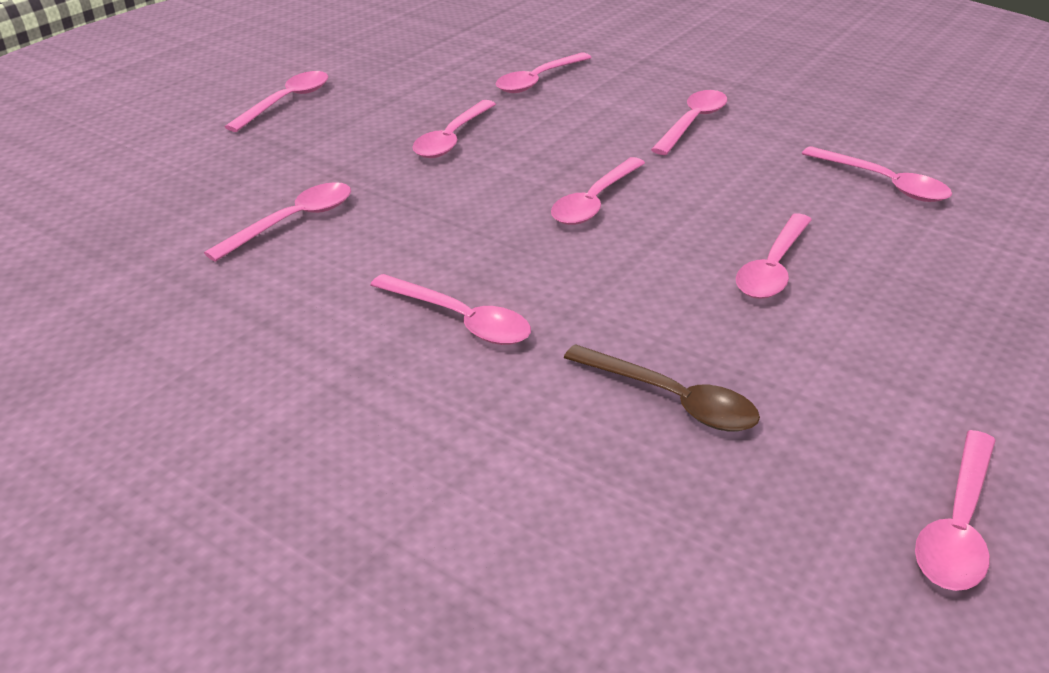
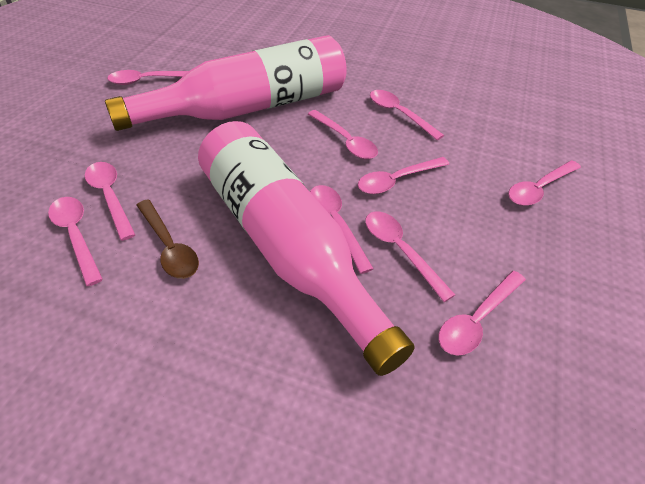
pink bottle: none = 0 -> [105,35,347,131] [198,121,415,376] = 2

